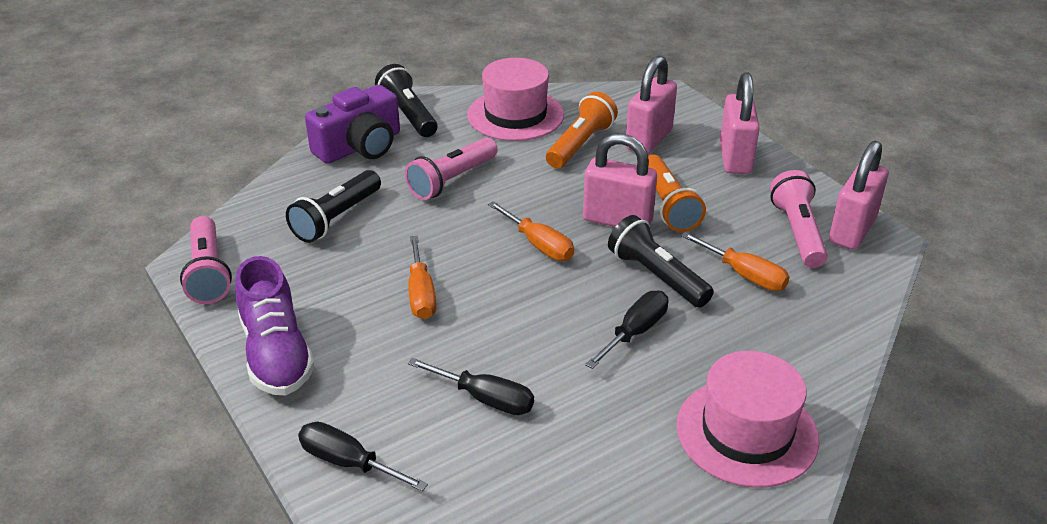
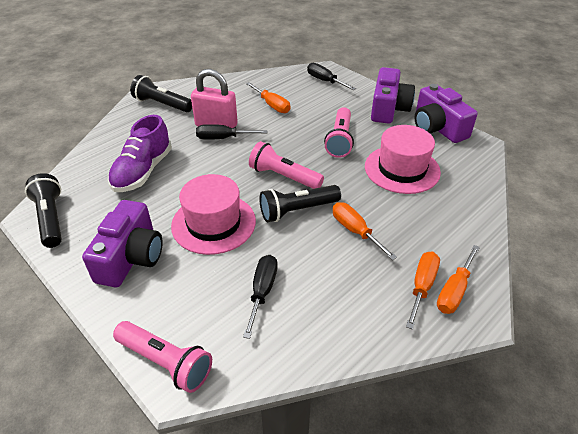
orange flashlight: [546,92,618,168] [648,155,706,232] = 2 -> none = 0
orange screwdriver: [409,236,436,319] [488,201,574,261] [681,232,790,291] = 3 -> [246,82,290,113] [333,202,397,260] [406,252,440,330] [437,245,480,314] = 4
pink padlock: [583,133,657,227] [626,56,677,154] [720,72,760,174] [829,141,888,250] = 4 -> [191,69,238,128] = 1
purple camera: [305,85,400,164] = 1 -> [82,200,163,287] [371,67,415,124] [415,84,478,143] = 3

